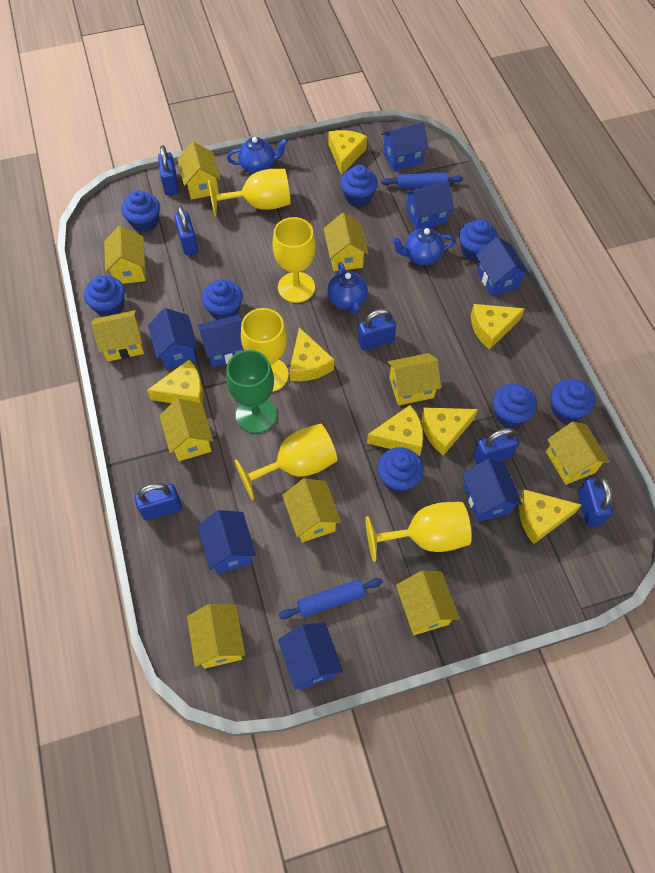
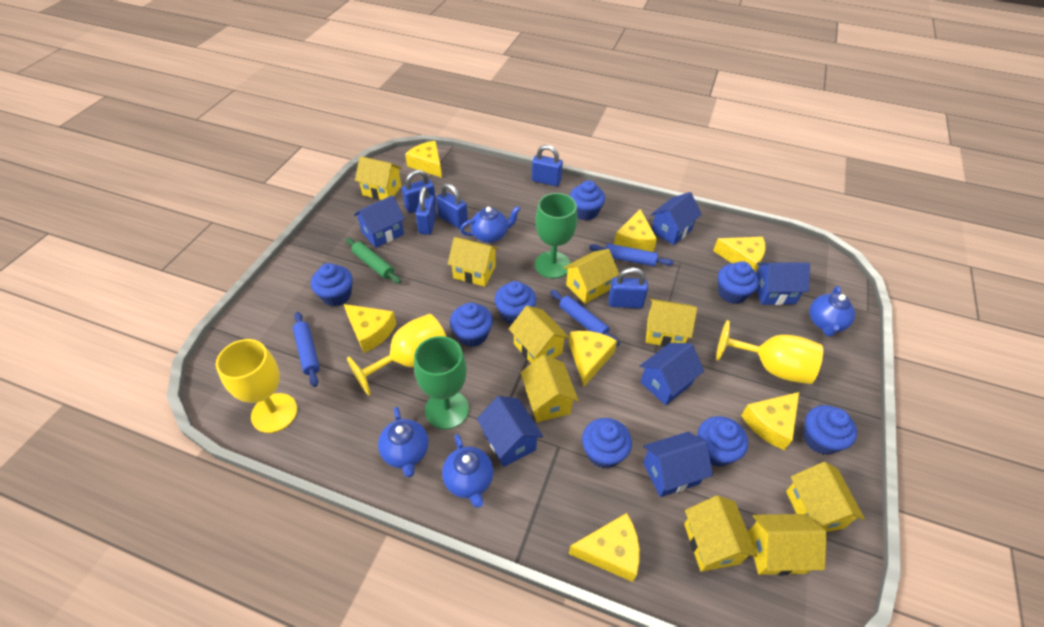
blue house: [148,308,198,369] [198,314,244,367] [198,510,256,574] [278,622,343,690] [381,122,429,171] [405,182,454,230] [462,459,522,522] [476,236,529,296] = 8 -> [354,195,405,248] [477,396,543,467] [640,343,704,405] [643,432,713,497] [651,192,702,245] [756,262,810,305] = 6
blue padlock: [135,483,182,521] [158,145,179,196] [174,205,198,256] [358,309,396,350] [473,428,519,465] [578,477,613,527] = 6 -> [402,170,436,213] [415,186,437,235] [436,183,468,229] [532,145,563,186] [609,267,648,308] = 5
blue rolling pin: [279,578,383,619] [381,172,463,188] = 2 -> [293,312,320,387] [550,290,620,346] [589,243,674,266] = 3
blue teapot: [227,137,288,174] [327,262,368,315] [392,227,456,265] = 3 -> [378,406,429,478] [442,434,494,508] [460,206,521,243] [809,286,855,337] = 4
green goblet: [226,350,277,433] = 1 -> [414,336,469,430] [535,193,577,278] = 2
green rolling pin: none = 0 -> [346,238,401,284] = 1
yellow goblet: [208,169,291,217] [234,423,337,500] [241,308,289,392] [272,217,316,303] [365,502,472,562] = 5 -> [216,339,297,433] [347,314,447,396] [716,320,823,384] = 3
yellow house: [91,310,144,362] [104,226,146,284] [159,398,213,461] [177,142,220,200] [187,604,245,669] [282,478,341,542] [324,213,369,271] [387,353,441,406] [396,571,459,635] [546,421,609,485] = 10 -> [355,156,402,200] [448,237,499,287] [509,306,569,363] [520,355,579,422] [563,249,619,304] [646,299,697,347] [684,495,757,572] [748,514,827,575] [786,462,865,532] = 9

